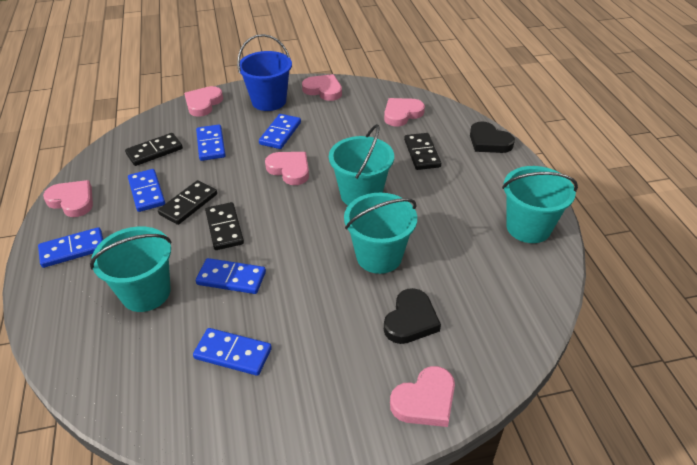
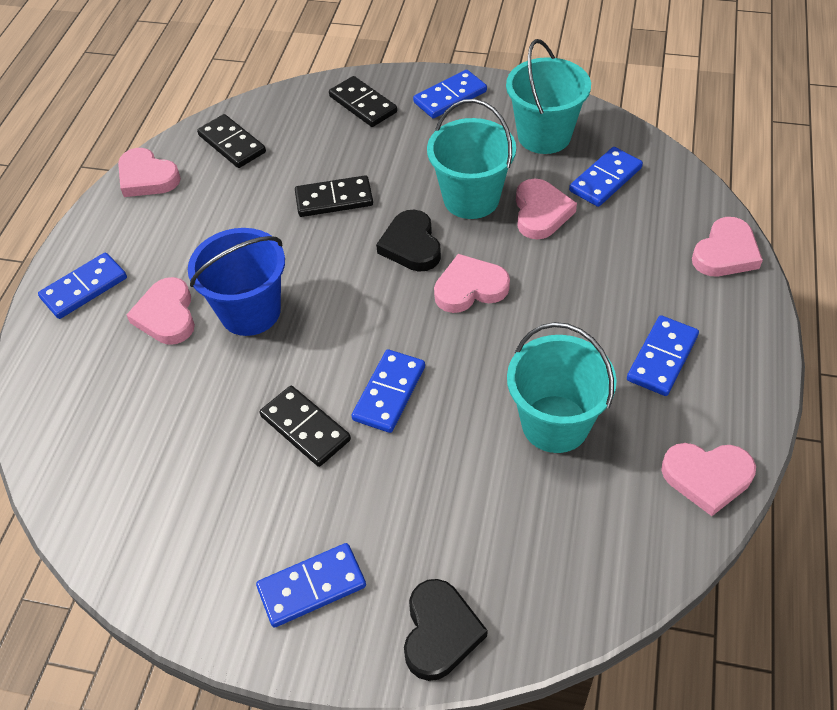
turquoise bucket: [90,226,172,312] [329,124,394,205] [344,193,417,274] [502,166,578,243] = 4 -> [427,99,516,219] [506,39,591,154] [507,322,617,453] = 3

